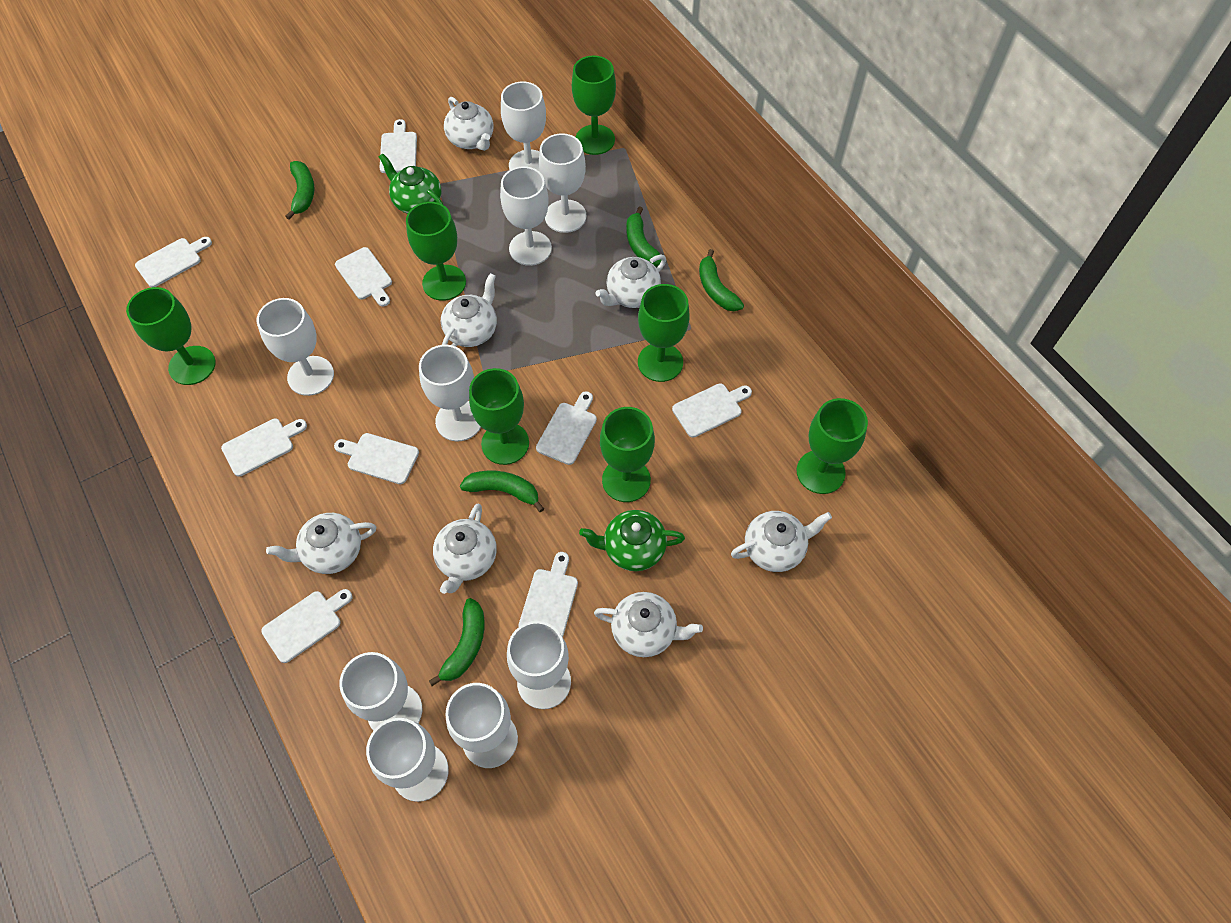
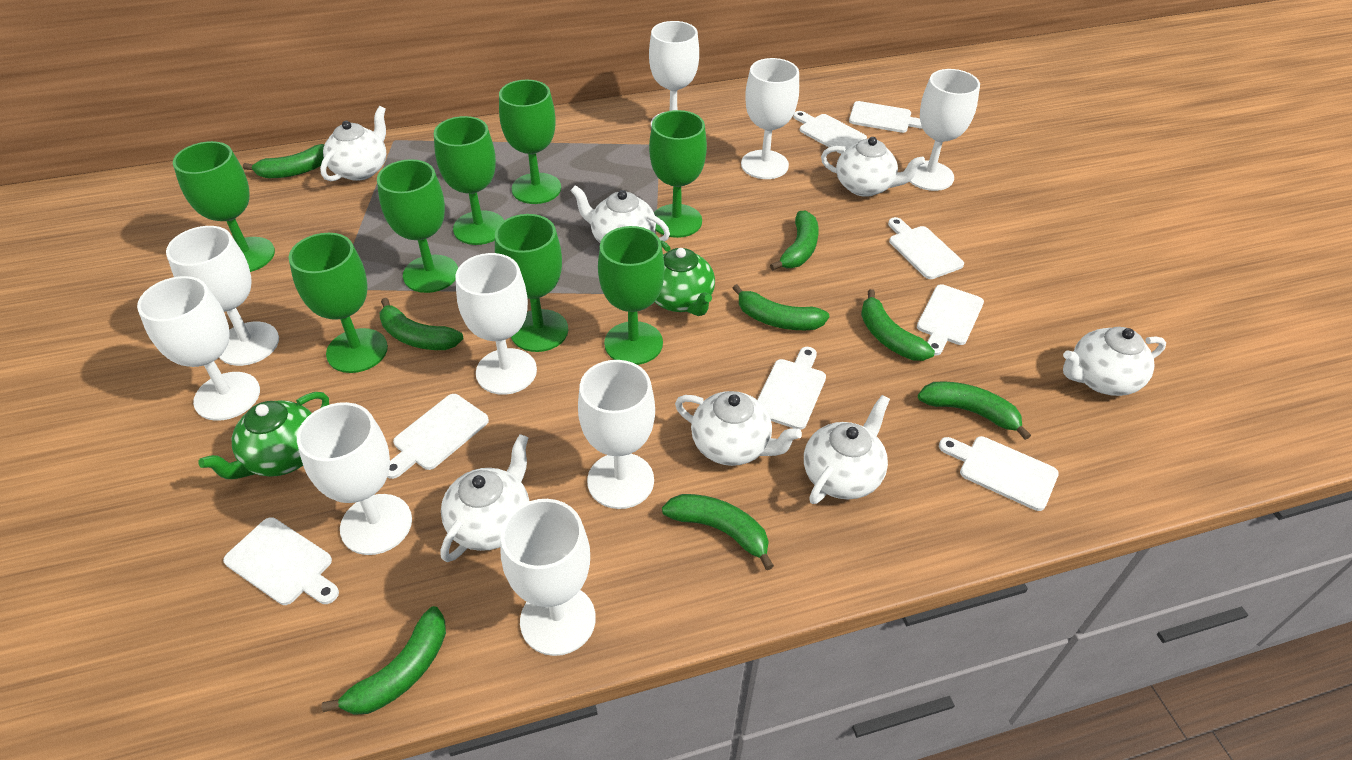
green banana: [285,161,315,220] [429,598,485,686] [460,470,544,512] [626,206,661,267] [699,249,744,311] = 5 -> [243,144,325,178] [322,606,446,715] [379,298,463,350] [662,494,774,570] [732,284,829,330] [770,211,819,270] [861,289,935,361] [918,381,1031,440] = 8
green goblet: [126,287,216,385] [406,202,466,301] [469,368,529,465] [572,56,616,155] [600,407,655,502] [638,284,690,382] [797,398,868,494] = 7 -> [173,141,275,272] [289,233,388,373] [377,159,458,293] [434,116,504,245] [495,214,568,352] [499,80,561,204] [598,226,665,365] [649,110,707,238] = 8
white cutting board: [135,237,212,287] [221,419,307,477] [261,589,352,663] [334,433,419,484] [335,247,392,307] [380,119,417,173] [518,552,578,637] [536,391,597,465] [672,383,752,438] = 9 -> [223,517,339,605] [387,394,489,479] [757,347,826,430] [793,111,867,154] [849,101,923,133] [888,217,964,279] [917,284,984,356] [939,436,1059,511] = 8

